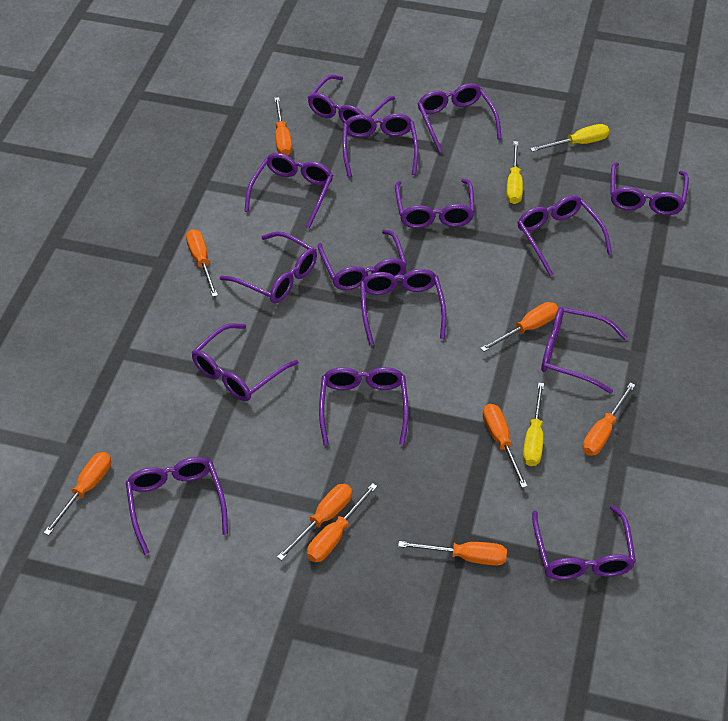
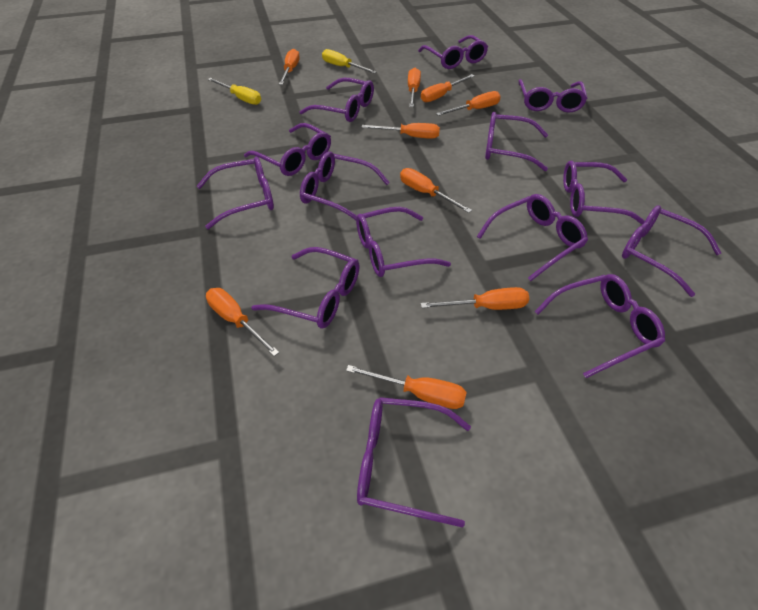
purple glasses: [126,457,228,555] [192,323,298,401] [220,232,317,303] [244,153,333,229] [307,75,395,123] [318,230,407,290] [319,367,409,445] [342,113,419,178] [360,269,447,345] [395,179,475,228] [417,83,501,153] [518,195,612,276] [532,505,636,580] [541,307,627,394] [610,162,689,215] = 15 -> [197,157,274,229] [244,123,331,176] [251,247,360,329] [300,78,374,122] [300,151,390,220] [356,207,451,277] [357,397,471,527] [418,35,488,69] [477,194,588,281] [485,112,548,171] [518,79,588,113] [535,274,665,378] [563,160,645,224] [622,205,721,297] = 14
yellow screwdriver: [506,141,523,204] [523,383,544,466] [530,124,609,152] = 3 -> [208,78,261,105] [322,49,377,74] = 2

